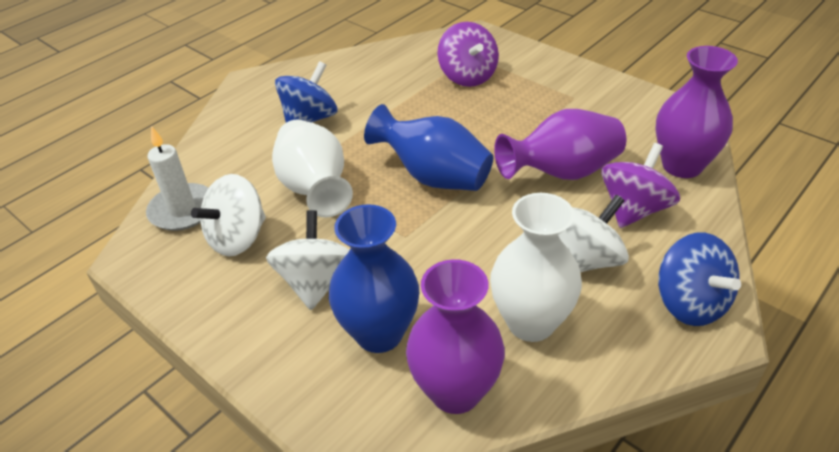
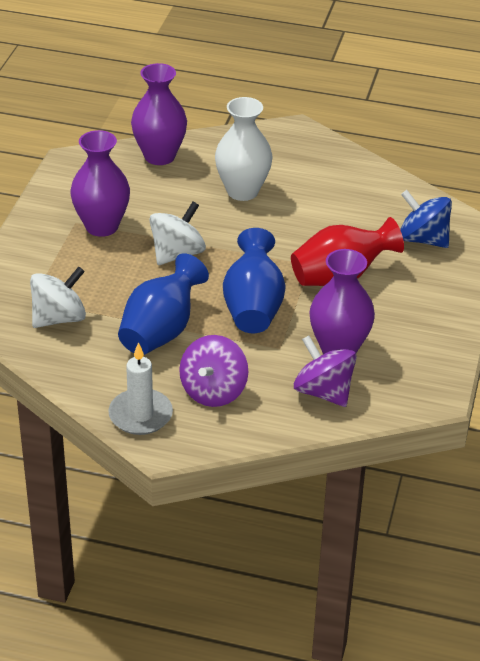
blue spinning top: [275,61,338,123] [658,233,741,326] = 2 -> [400,190,452,248] = 1
red vase: none = 0 -> [291,217,404,286] = 1
white spinning top: [191,174,266,256] [266,210,349,310] [558,195,629,272] = 3 -> [30,266,86,328] [149,202,206,265] = 2
white vase: [272,120,353,218] [490,193,582,342] = 2 -> [215,97,273,201] = 1

